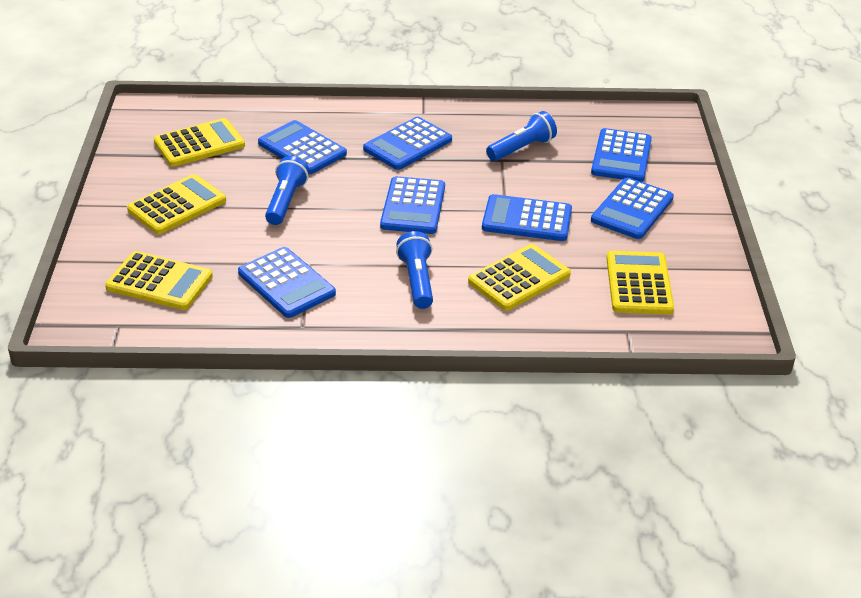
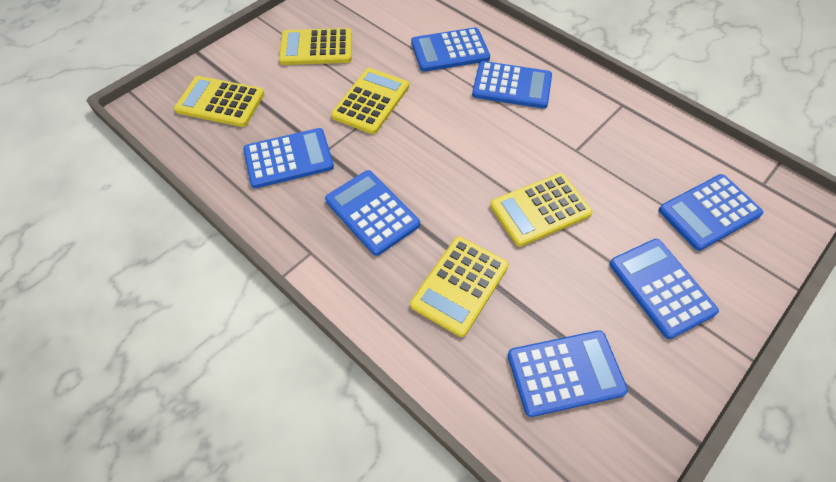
blue flashlight: [265,156,309,225] [396,231,433,309] [486,111,557,161] = 3 -> none = 0

